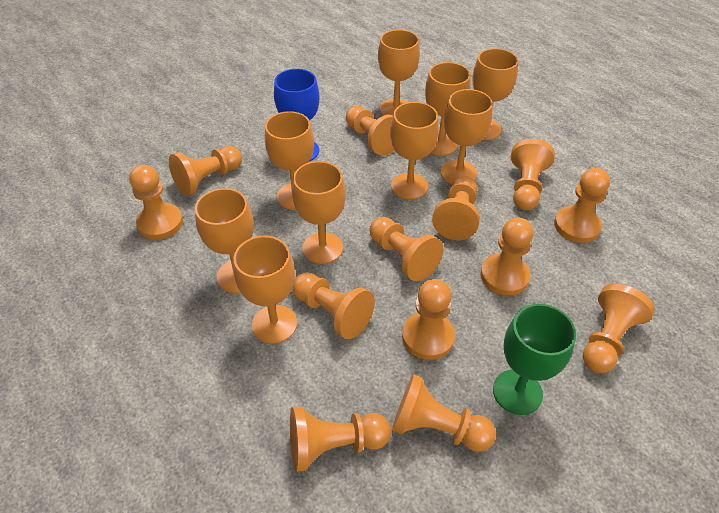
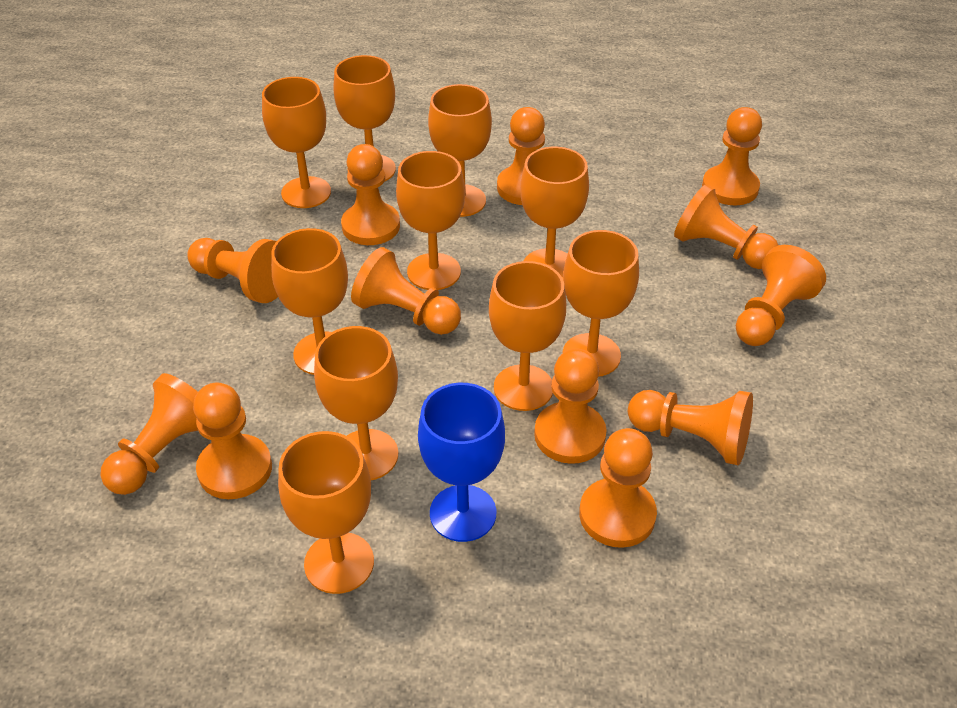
green goblet: [493,304,576,415] = 1 -> none = 0
orange goblet: [195,188,254,293] [234,236,297,344] [265,111,314,210] [292,161,346,264] [378,30,420,116] [390,102,439,199] [425,62,470,156] [441,89,493,184] [472,48,518,140] = 9 -> [262,77,331,208] [271,228,348,375] [278,431,374,594] [314,326,398,480] [333,55,396,182] [396,151,465,290] [428,84,492,217] [489,261,566,411] [520,147,589,278] [563,230,639,377] = 10
orange pawn: [129,165,183,240] [169,146,242,196] [290,406,391,472] [292,272,375,339] [346,106,394,156] [370,217,443,281] [392,374,496,452] [402,279,455,360] [432,176,480,240] [481,218,533,295] [511,139,555,210] [554,168,610,243] [583,284,655,373] = 13 -> [100,373,198,495] [187,238,278,303] [193,383,272,499] [341,144,400,245] [351,247,461,335] [497,107,545,205] [534,349,607,464] [579,428,657,548] [628,390,753,466] [674,184,778,269] [702,107,762,205] [736,245,826,346] = 12

